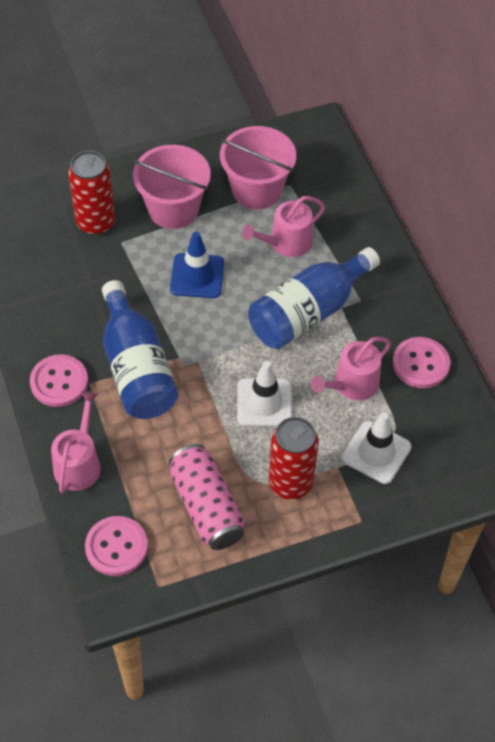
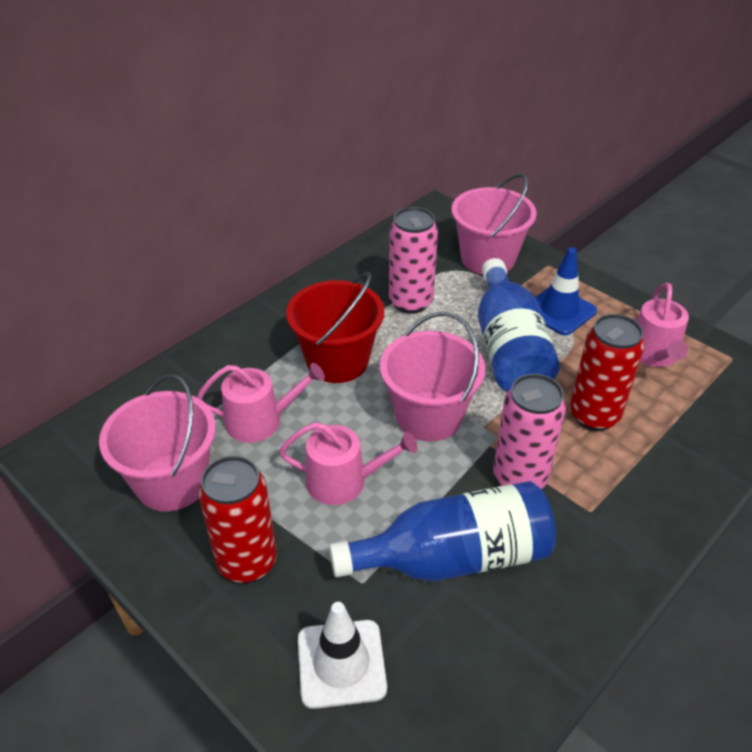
pink bucket: [133,145,211,229] [220,126,296,209] = 2 -> [99,374,216,512] [380,312,485,442] [452,174,537,275] = 3
pink button: [30,354,88,407] [85,516,148,576] [393,337,450,388] = 3 -> none = 0
pink can: [169,444,245,550] = 1 -> [389,207,438,314] [493,374,566,489] = 2
red bucket: none = 0 -> [286,272,384,383] = 1
white traffic cone: [237,361,292,427] [342,412,412,484] = 2 -> [298,602,387,709] = 1

